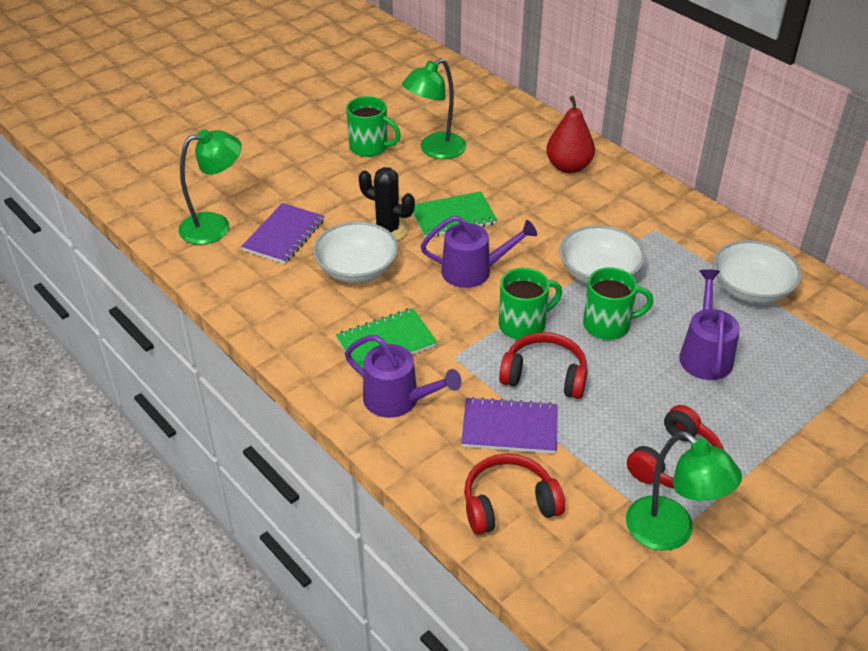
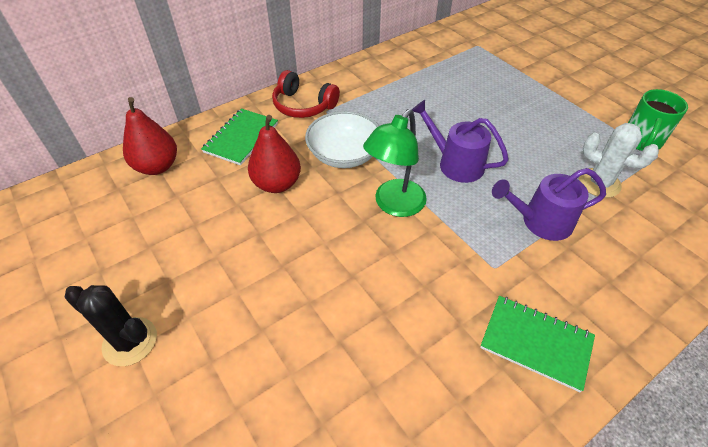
green lamp: [178,129,242,244] [402,58,466,159] [626,431,742,551] = 3 -> [363,109,427,217] = 1
green mug: [346,96,401,157] [499,268,562,340] [583,267,653,340] = 3 -> [628,89,688,151] = 1
purple notebook: [241,203,324,264] [461,397,558,454] = 2 -> none = 0
purple watering can: [345,335,462,418] [420,216,537,288] [679,270,740,380] = 3 -> [412,100,509,183] [492,168,606,241] = 2
red headphones: [464,454,565,535] [499,332,587,399] [627,405,724,488] = 3 -> [272,70,340,118] = 1
red pear: [546,96,595,173] = 1 -> [123,97,177,175] [248,115,301,193] = 2
white bowl: [313,222,398,283] [559,225,645,284] [713,240,802,304] = 3 -> [305,111,379,168] = 1
white cactus: none = 0 -> [579,123,659,198] = 1

